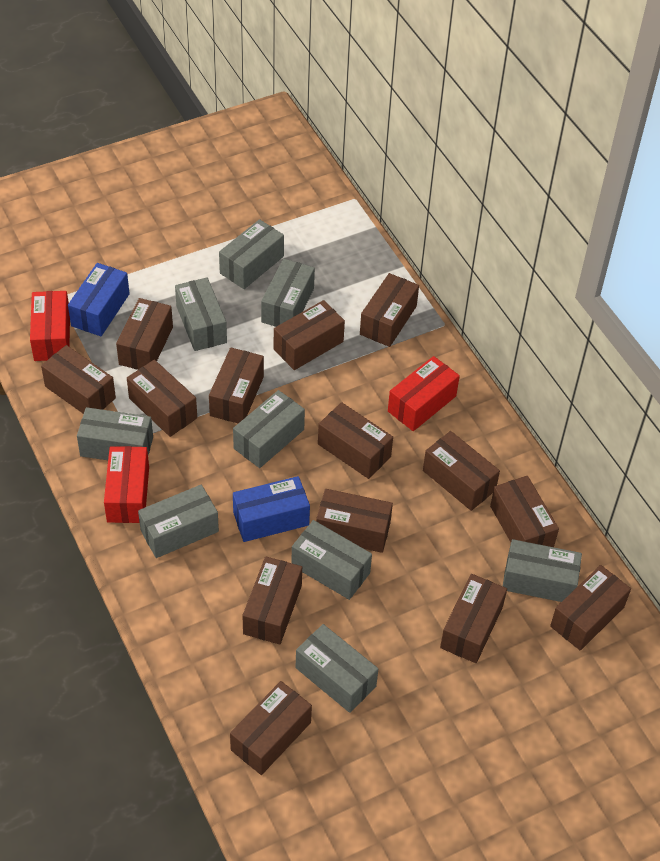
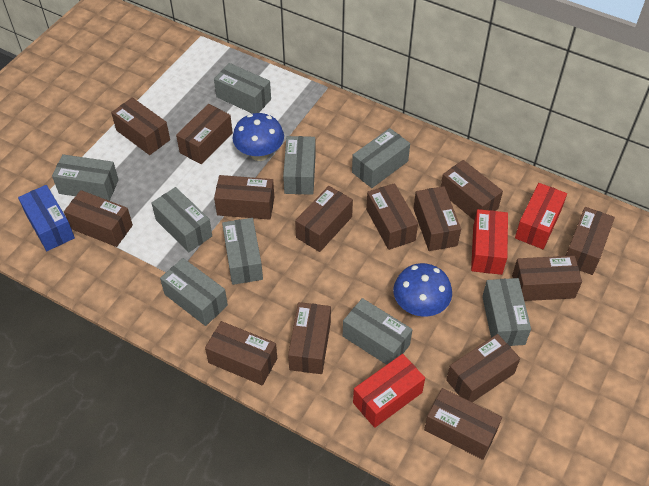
blue box: [68,263,130,336] [233,476,310,542] = 2 -> [18,185,75,251] = 1
blue mushroom: none = 0 -> [233,113,284,161] [393,263,452,317] = 2

